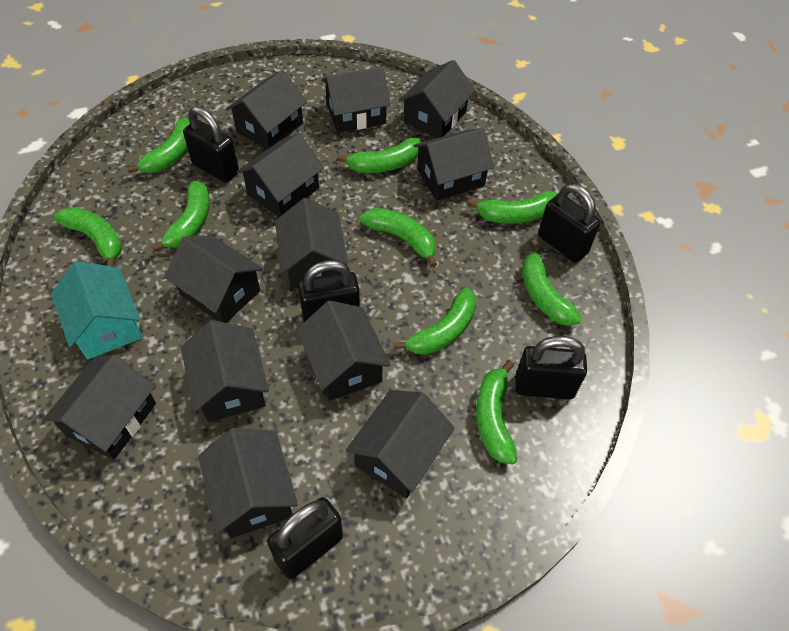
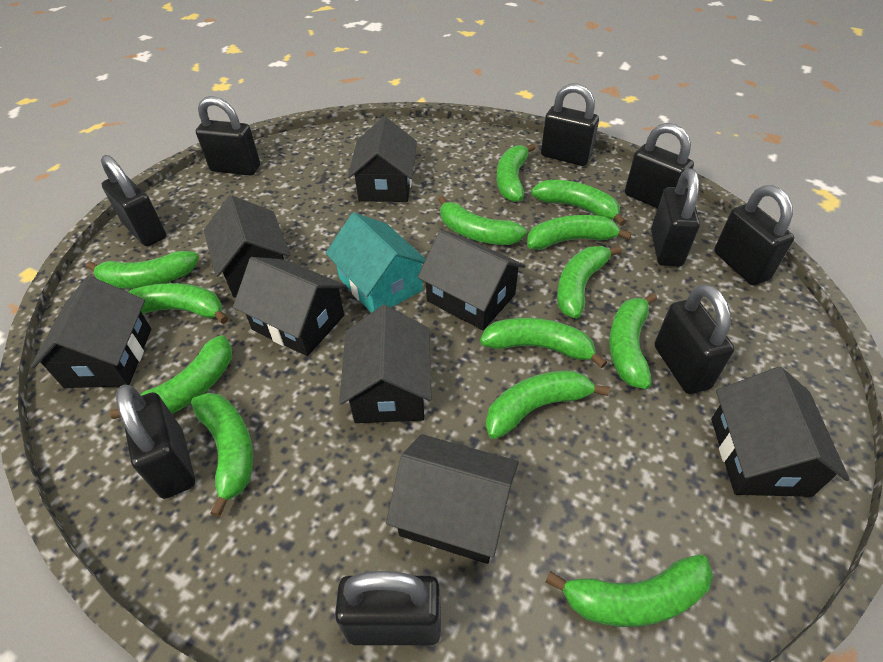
black house: [43,354,156,460] [165,236,263,323] [181,320,269,422] [198,428,298,538] [226,70,307,149] [236,133,324,217] [275,198,348,289] [297,300,391,401] [321,67,391,133] [346,390,454,498] [399,60,475,138] [413,128,494,201] = 12 -> [31,276,151,388] [204,195,290,297] [233,257,347,356] [339,305,431,423] [348,116,417,202] [386,434,519,564] [418,230,526,330] [711,367,850,497] = 8
black padlock: [183,106,239,183] [267,497,343,579] [298,260,360,322] [515,336,587,400] [538,184,600,263] = 5 -> [101,155,167,246] [116,384,195,499] [196,96,260,176] [335,571,441,645] [541,84,599,166] [625,123,694,209] [651,169,700,266] [654,284,735,394] [714,185,794,285] = 9
green banana: [53,207,122,267] [127,117,190,173] [151,181,210,252] [336,138,421,173] [360,208,437,268] [394,288,477,355] [467,191,557,223] [476,360,517,465] [522,244,582,326] = 9 -> [86,251,199,289] [110,335,232,419] [128,283,228,324] [191,393,253,517] [438,196,527,245] [480,318,607,368] [486,370,610,439] [496,143,536,202] [527,215,632,250] [531,180,626,226] [545,554,713,627] [557,246,622,319] [609,293,657,389] = 13

